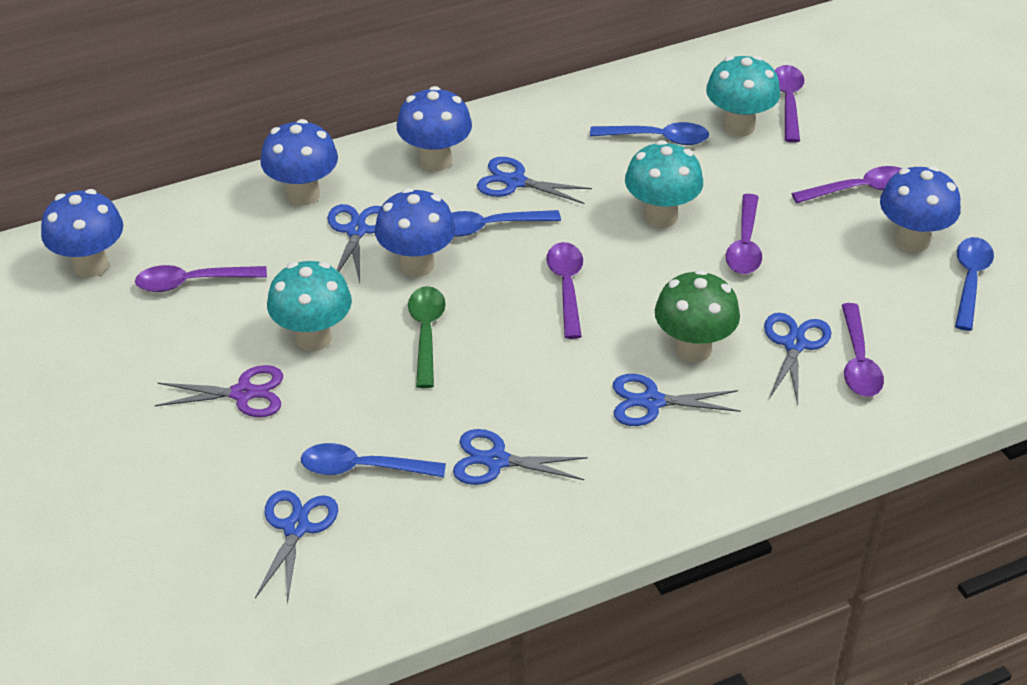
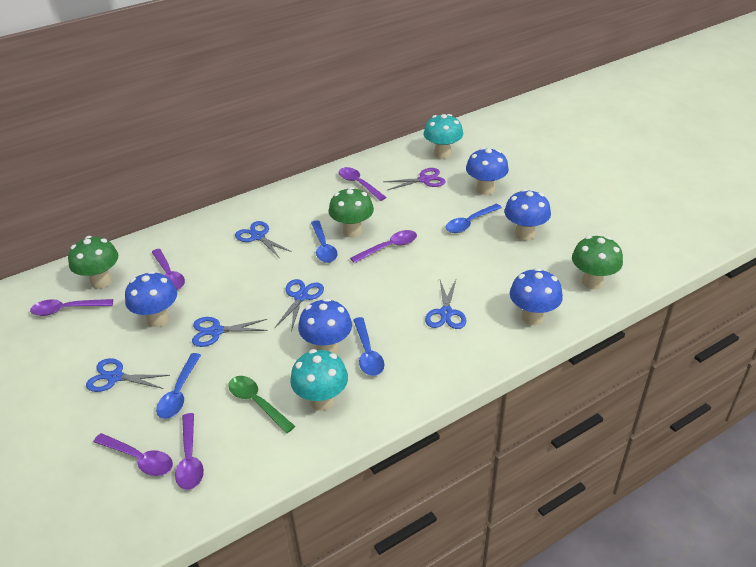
blue scissors: [255,490,338,604] [328,204,381,283] [453,429,588,485] [477,157,592,204] [613,374,741,426] [764,313,832,404] = 6 -> [86,358,170,392] [192,317,268,347] [235,221,292,258] [275,279,324,332] [425,280,466,329] = 5
green mushroom: [655,269,740,363] = 1 -> [68,236,118,289] [329,187,374,238] [572,236,623,289] = 3
turquoise mushroom: [267,261,352,351] [625,140,703,228] [706,55,780,137] = 3 -> [290,349,348,411] [424,114,463,159] = 2

